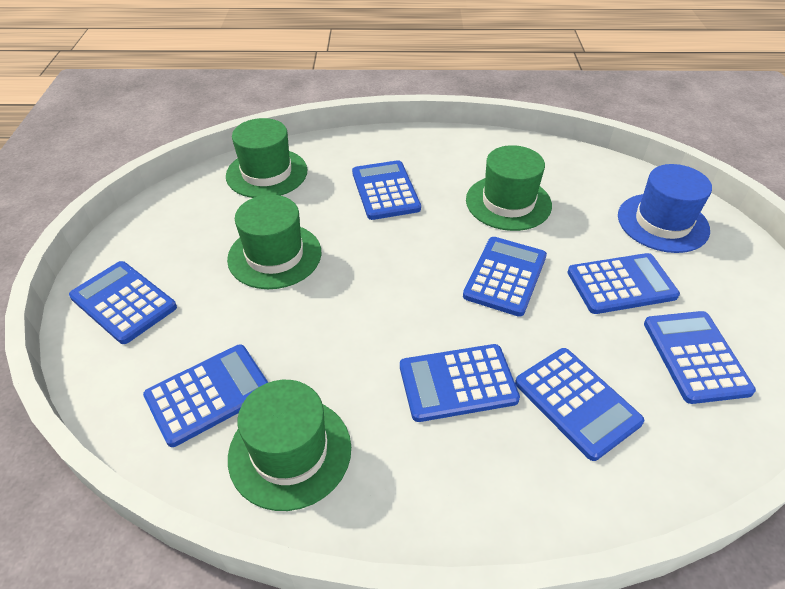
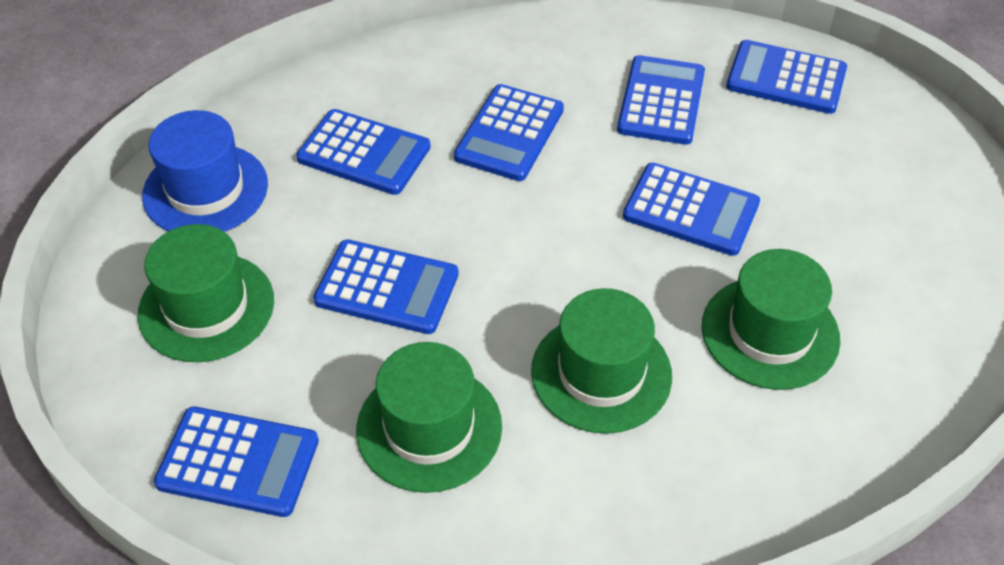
blue calculator: [69,261,177,344] [143,344,268,447] [352,160,421,220] [400,344,520,422] [463,237,547,317] [515,348,644,461] [567,253,680,314] [644,311,756,404] = 8 -> [154,406,319,517] [296,109,431,195] [313,239,459,334] [454,84,564,181] [617,55,705,145] [623,162,760,256] [726,40,847,114] = 7

